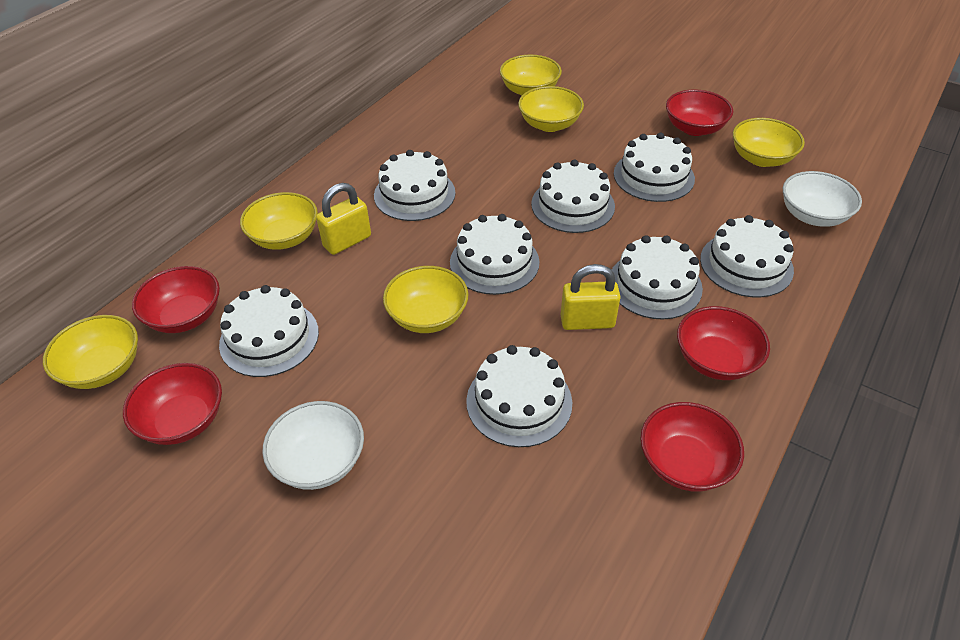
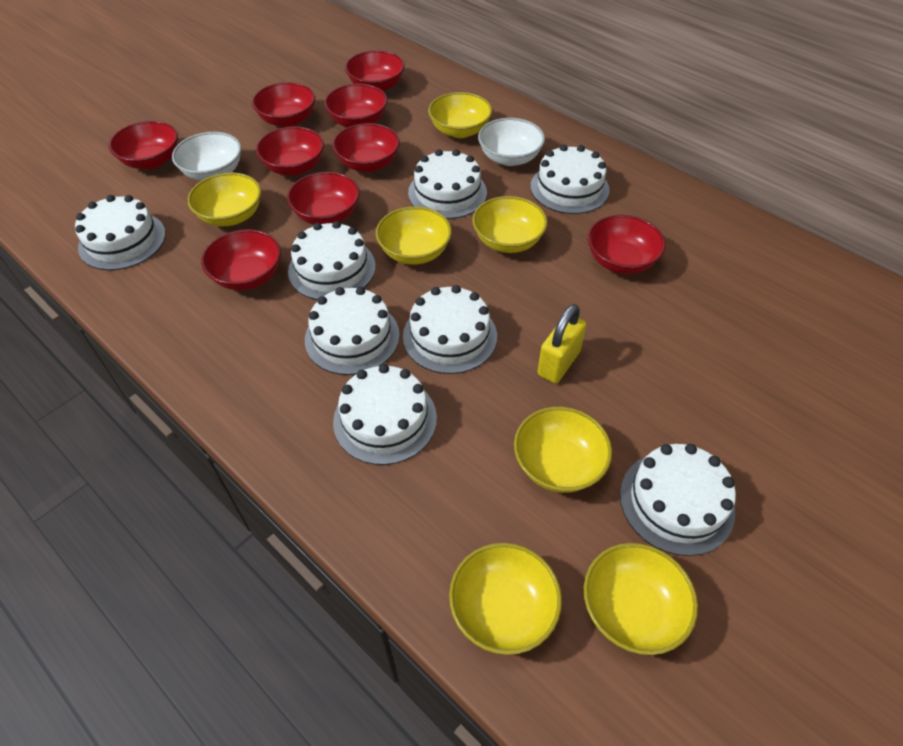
red bowl: [123,363,222,445] [132,266,220,333] [640,402,744,492] [666,89,733,136] [677,306,770,380] = 5 -> [109,121,178,169] [201,229,281,290] [252,82,315,127] [256,126,324,176] [287,172,360,225] [324,84,387,127] [332,123,400,172] [345,50,405,92] [588,215,666,274] = 9
yellow bowl: [43,315,138,389] [240,192,318,250] [383,266,468,333] [500,55,562,96] [518,86,584,132] [733,118,805,167] = 6 -> [188,172,261,226] [376,206,452,265] [428,92,492,138] [449,543,562,655] [472,196,548,253] [514,407,612,493] [584,543,698,655] = 7
yellow padlock: [316,183,371,255] [560,264,620,330] = 2 -> [537,304,587,383] = 1

